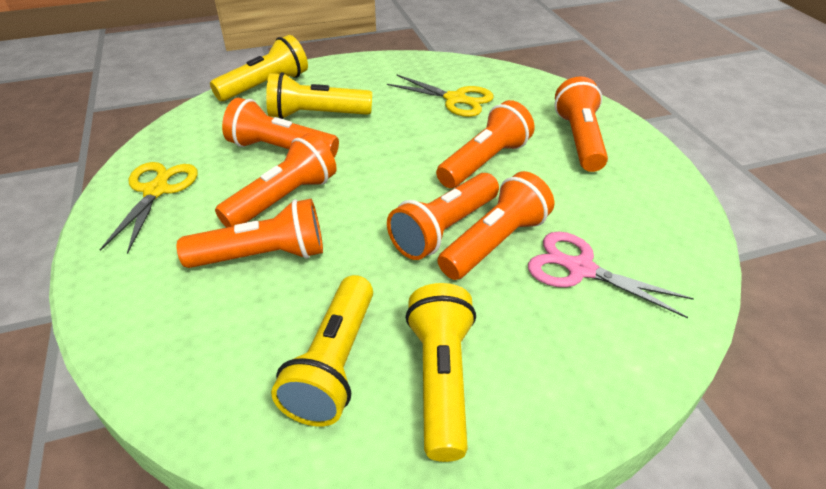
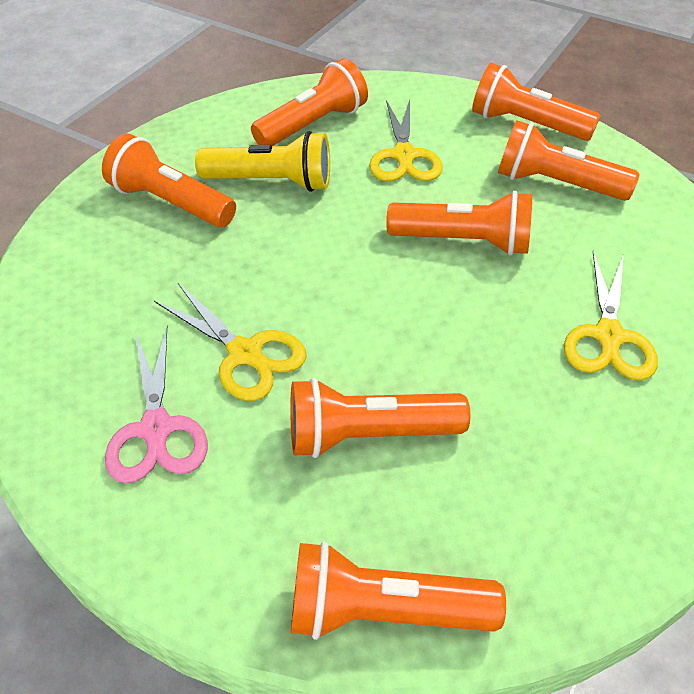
yellow flashlight: [210,35,308,101] [266,72,372,119] [271,275,373,426] [405,283,476,462] = 4 -> [195,131,330,192] = 1
yellow scissors: [100,162,198,254] [387,74,494,117] = 2 -> [154,283,307,401] [369,100,443,182] [564,251,658,381] = 3

